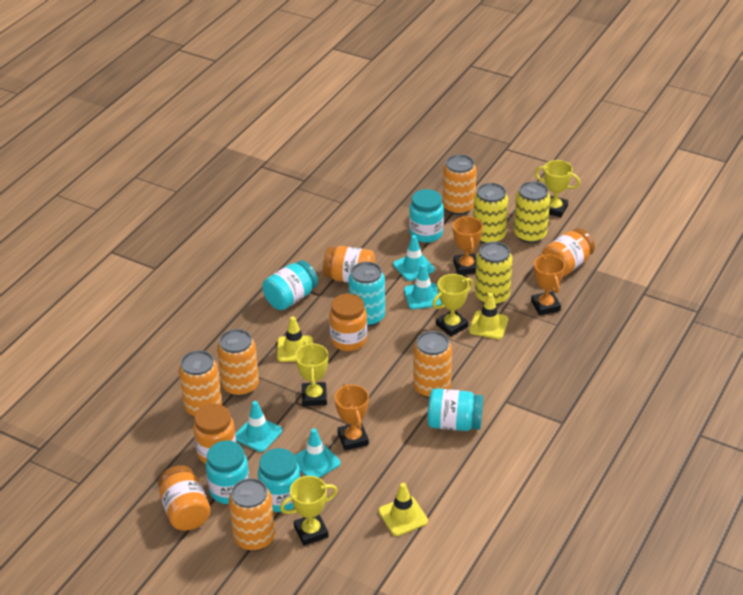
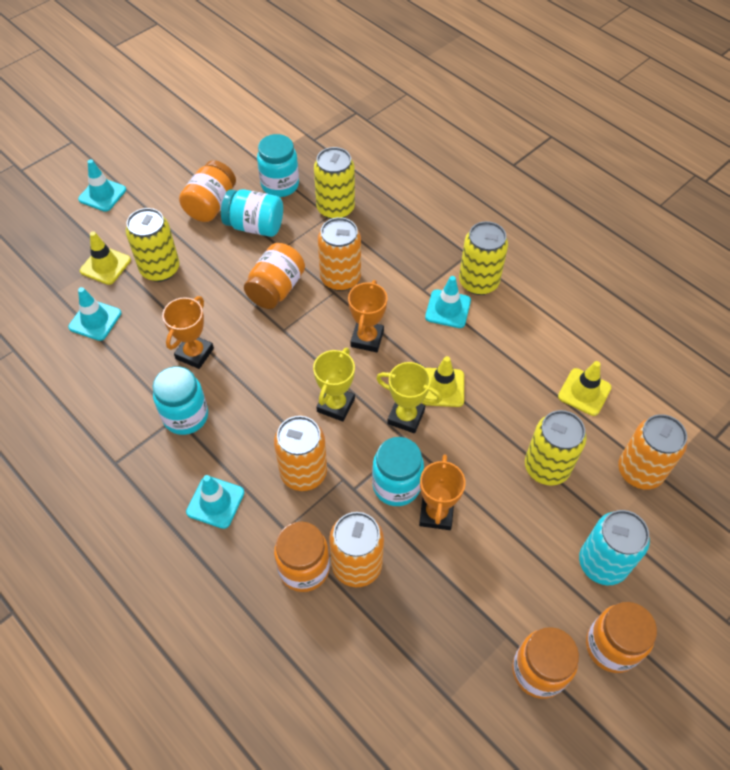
orange can: [179,350,222,417] [217,329,259,397] [229,478,275,551] [413,331,452,398] [443,154,477,215] = 5 -> [274,416,327,491] [318,217,361,291] [329,512,384,587] [618,414,687,490] = 4
turquoise jar: [206,440,250,504] [258,448,301,512] [262,260,318,310] [409,189,444,243] [428,388,483,431] = 5 -> [153,366,208,435] [221,189,283,237] [257,134,299,197] [372,437,424,506] = 4
yellow can: [473,183,508,244] [475,242,512,306] [514,181,550,243] = 3 -> [126,208,180,282] [314,147,355,219] [459,221,508,295] [525,410,587,486] = 4
yellow trophy: [280,476,338,546] [295,342,329,406] [432,274,473,337] [535,160,581,217] = 4 -> [313,348,355,422] [376,362,442,433] = 2

